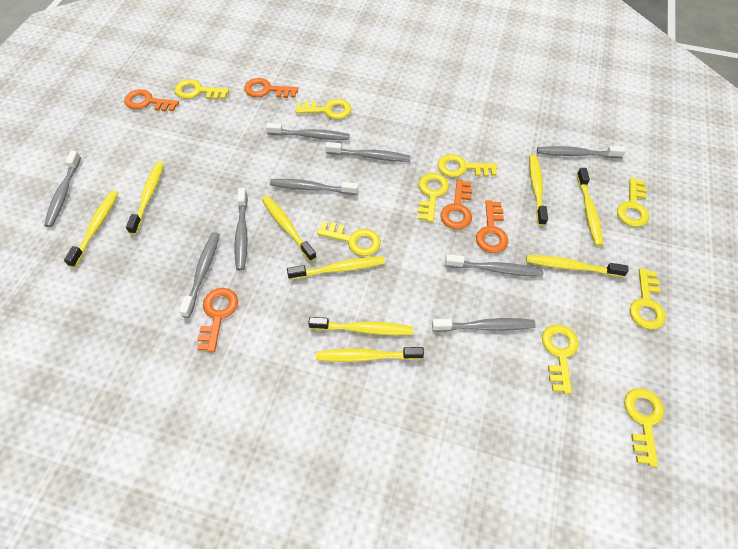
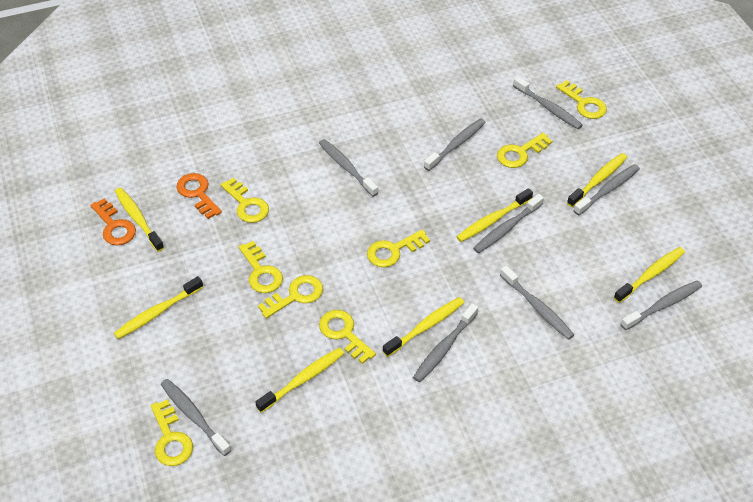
orange key: [124,89,179,112] [197,288,238,353] [244,78,298,98] [440,179,472,229] [476,200,508,253] = 5 -> [90,198,136,246] [176,173,222,219] = 2
yellow key: [175,79,229,100] [296,99,352,119] [317,222,381,256] [418,173,449,222] [437,154,497,177] [542,324,579,394] [617,178,649,227] [624,388,664,467] [630,268,666,329] = 9 -> [151,400,193,466] [221,178,269,223] [239,241,283,293] [258,275,323,319] [319,310,376,364] [367,229,430,267] [497,133,552,168] [556,80,607,119] = 8
yellow toothbrush: [64,191,118,268] [126,162,164,235] [262,195,317,262] [287,256,385,280] [308,317,413,335] [316,347,424,362] [526,255,629,277] [529,154,548,226] [577,168,603,246] = 9 -> [114,276,203,339] [115,188,164,252] [255,348,345,413] [383,297,464,357] [456,188,533,242] [567,153,627,207] [614,247,685,303] = 7

